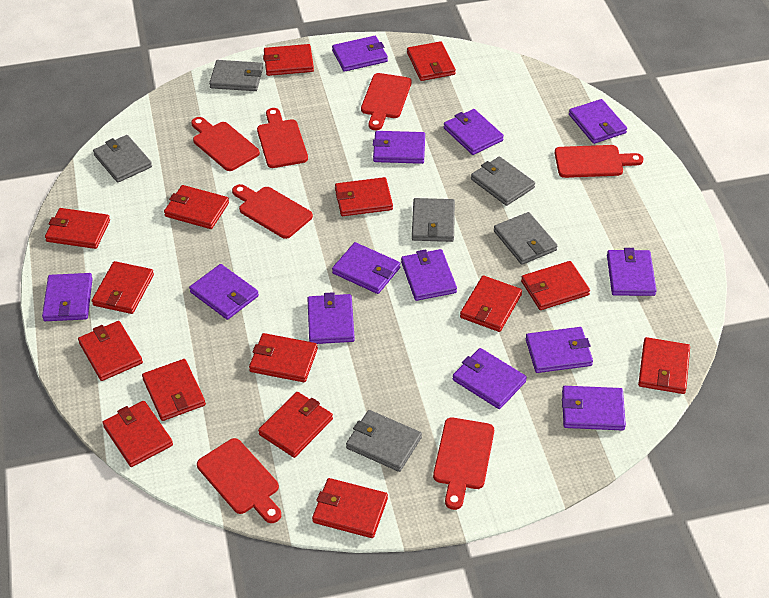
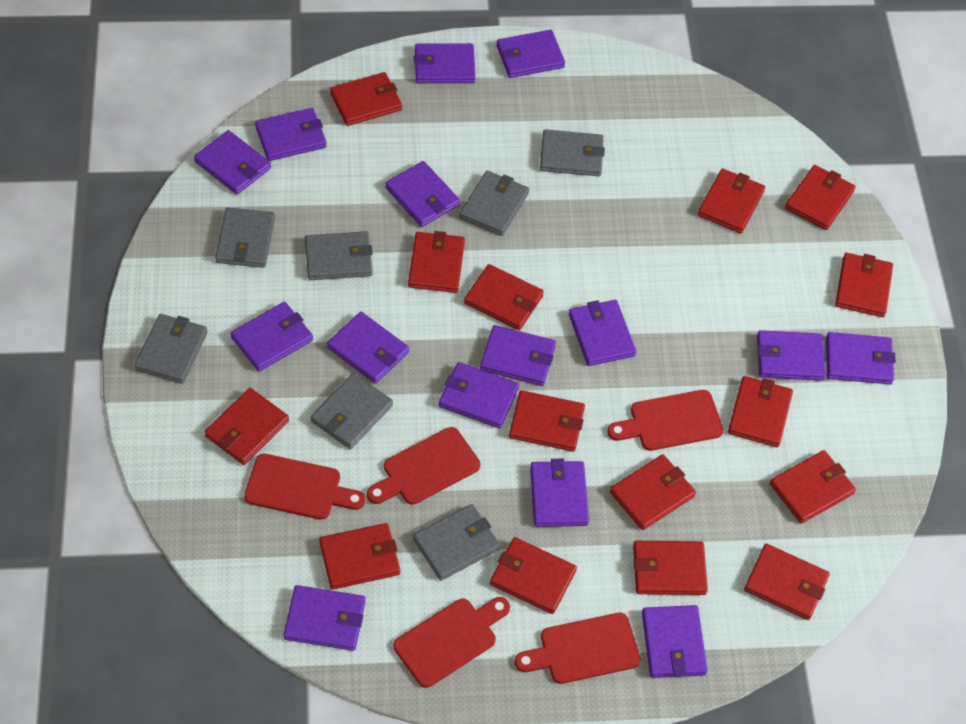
grey wallet: [93,135,152,183] [209,60,263,91] [346,410,422,472] [412,198,455,242] [471,156,535,206] [494,212,557,265] = 6 -> [134,314,208,384] [215,208,275,268] [305,231,373,280] [311,373,393,449] [413,504,500,581] [459,171,529,236] [540,129,605,176] = 7
purple wallet: [42,273,93,321] [189,264,259,320] [307,292,355,344] [332,36,388,72] [332,242,400,294] [373,131,425,164] [401,249,457,301] [444,109,504,155] [453,348,527,409] [526,327,593,373] [562,386,626,431] [569,99,627,144] [607,248,657,296] = 13 -> [194,130,271,195] [230,302,313,371] [255,108,327,161] [284,585,365,651] [327,312,409,384] [385,161,460,227] [414,43,476,83] [439,362,519,428] [480,325,556,386] [496,30,565,78] [530,459,589,527] [569,300,636,366] [642,605,707,678] [757,330,826,381] [826,332,896,385] = 15
red cutting board: [191,117,260,171] [197,438,281,523] [232,184,313,239] [257,108,308,168] [361,73,411,130] [433,418,494,510] [555,145,643,178] = 7 -> [244,454,365,520] [367,427,480,505] [393,597,510,688] [515,613,641,684] [607,390,724,451] = 5

